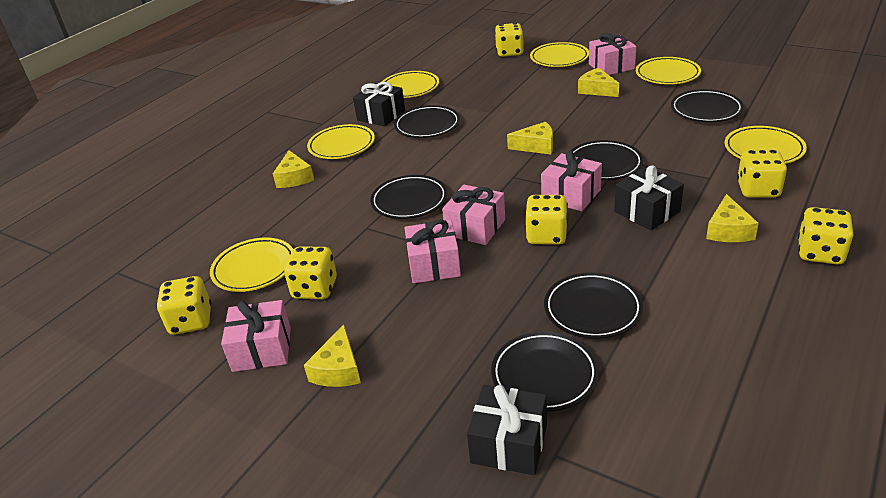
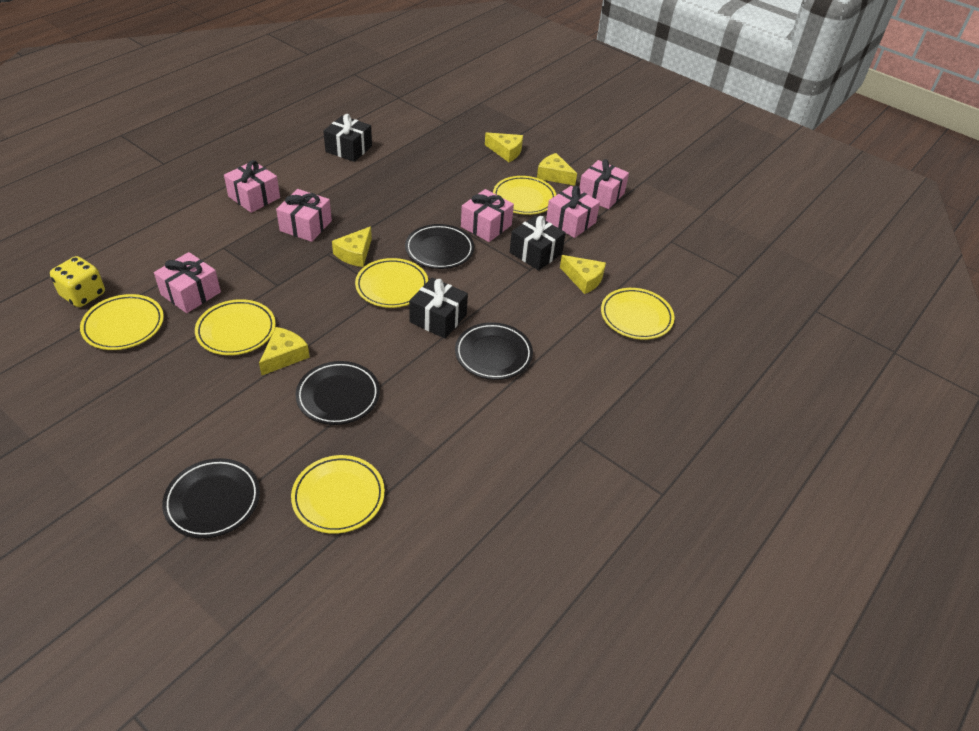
black plate: [370,175,448,219] [394,105,460,138] [491,332,599,412] [544,272,643,339] [571,140,644,180] [671,90,744,122] = 6 -> [162,458,260,538] [295,361,380,425] [405,224,474,269] [455,322,533,380] = 4
pink gift: [221,300,291,372] [404,219,461,283] [442,185,505,245] [541,151,602,211] [589,33,636,75] = 5 -> [154,252,221,313] [224,160,280,213] [276,189,332,242] [461,189,514,242] [546,186,600,238] [579,159,629,209] = 6
yellow dice: [156,276,212,335] [284,247,337,299] [495,23,524,57] [525,195,568,245] [737,150,787,198] [798,207,853,264] = 6 -> [50,256,105,307] = 1

